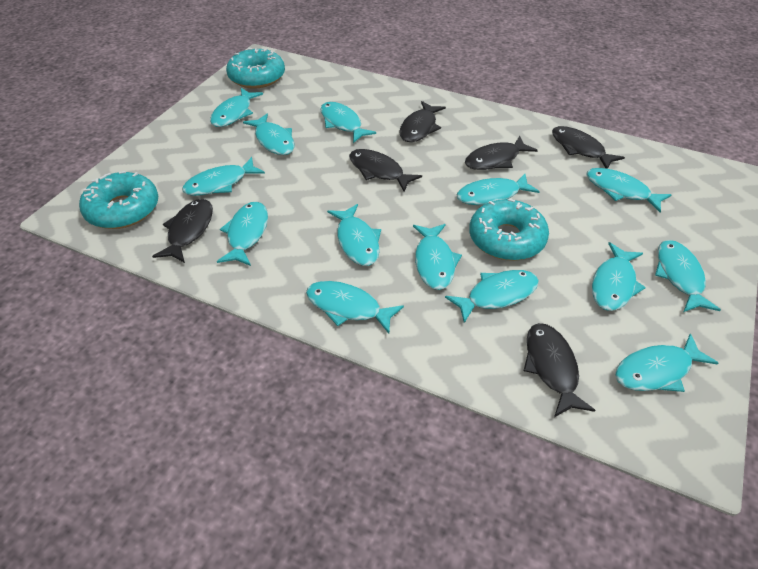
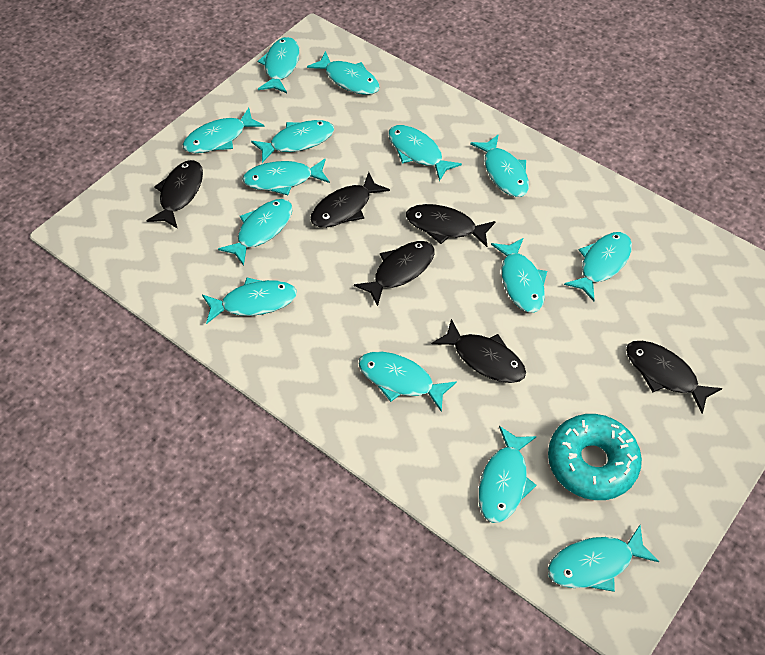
turquoise donut: [79,171,158,229] [226,48,285,89] [469,199,549,261] = 3 -> [548,414,642,500] = 1

